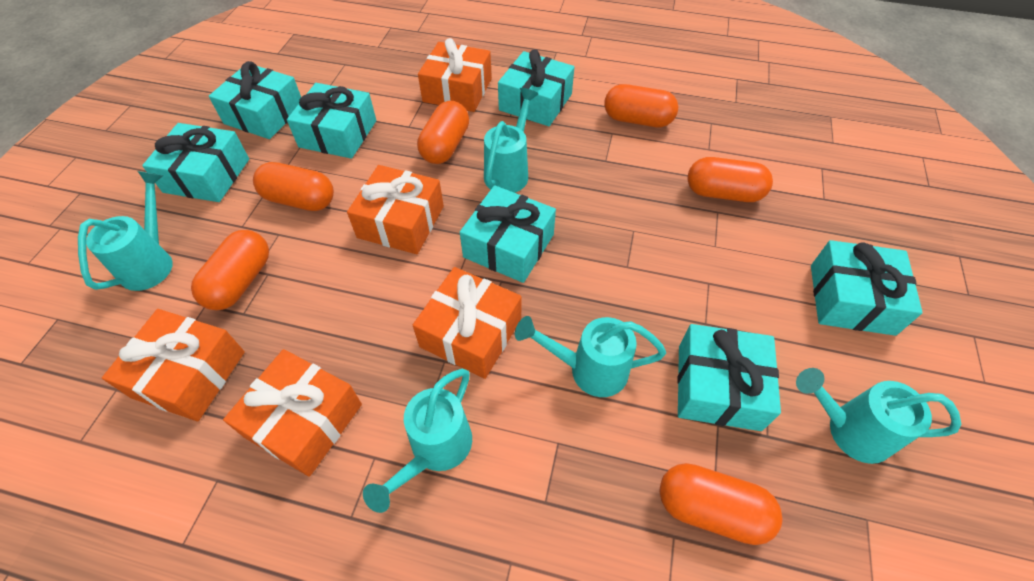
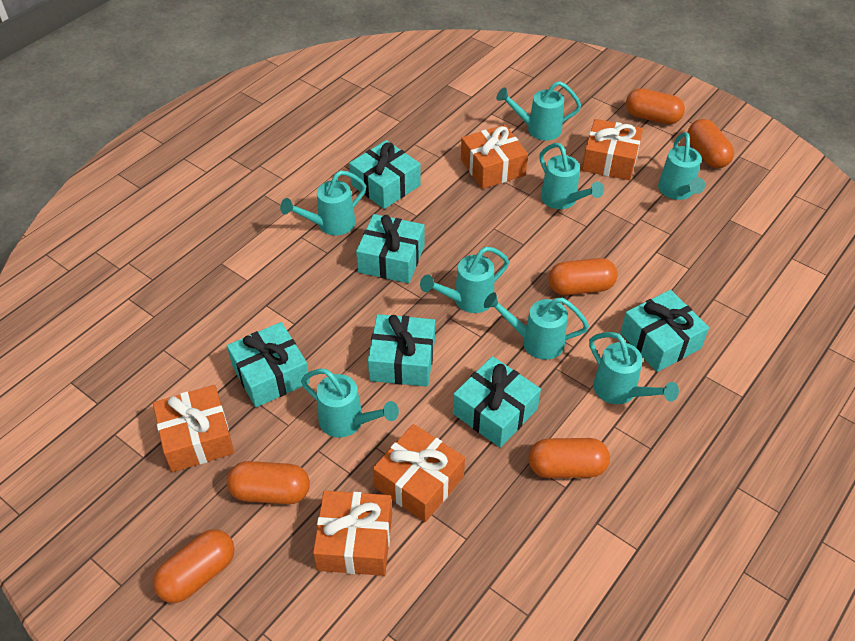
turquoise gift: [142,123,249,202] [209,61,301,139] [287,83,376,159] [460,185,556,283] [498,49,574,126] [677,324,781,431] [811,240,923,336] = 7 -> [227,322,310,407] [349,140,421,209] [356,214,425,283] [368,314,435,387] [453,356,541,448] [620,290,709,372] = 6
turquoise watering can: [78,171,173,291] [363,369,472,513] [484,88,538,193] [515,316,666,397] [796,368,961,464] = 5 -> [280,170,366,236] [301,369,399,438] [420,247,509,313] [484,292,589,360] [496,81,581,141] [540,143,604,209] [589,332,679,404] [658,132,705,200] = 8

